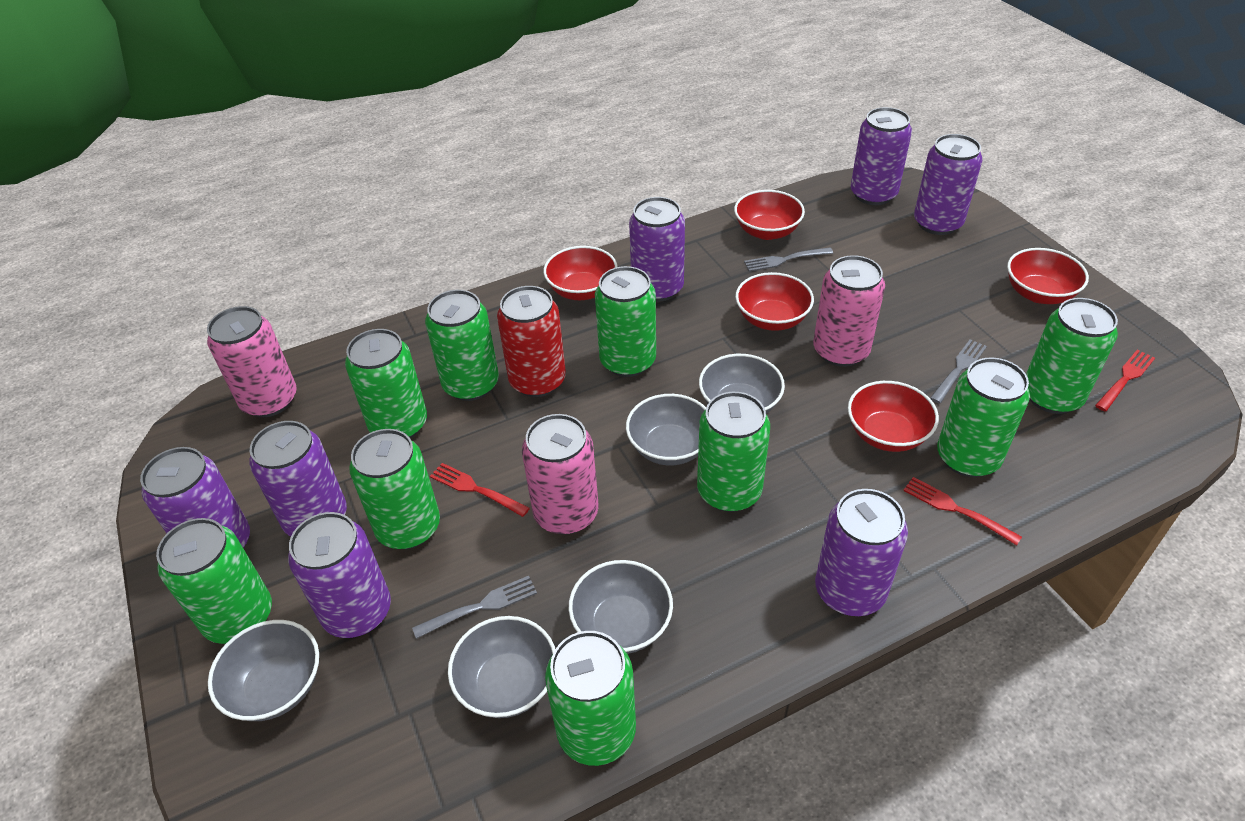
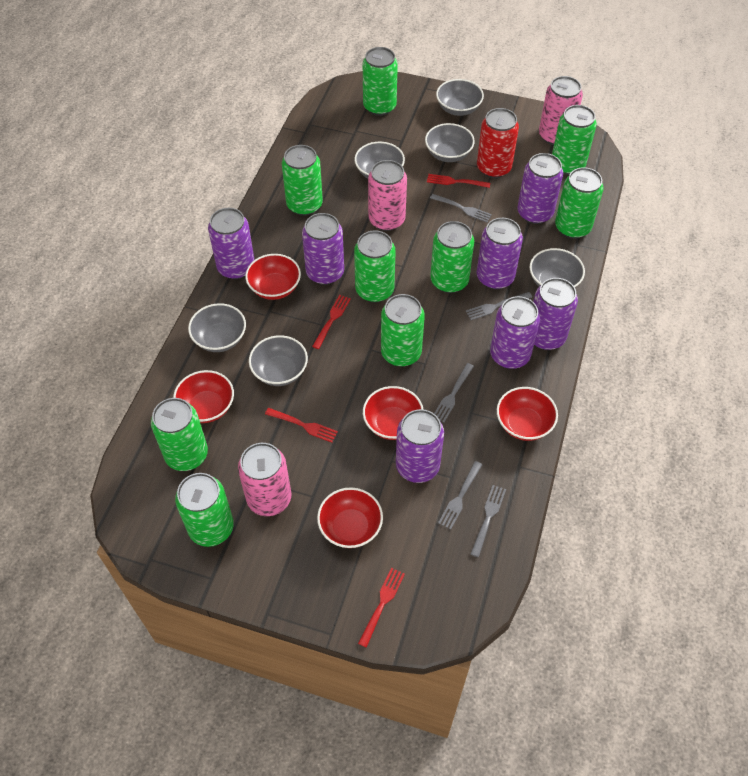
grey bowl: [208,620,319,721] [448,616,555,718] [569,560,673,654] [626,394,706,465] [699,354,785,414] = 5 -> [188,303,246,352] [249,335,308,386] [355,142,405,179] [425,123,475,162] [436,79,484,116] [530,248,585,287] = 6
grey fork: [412,576,537,639] [744,247,833,272] [930,339,987,404] = 3 -> [430,194,492,223] [434,363,474,423] [438,461,482,530] [465,292,532,320] [470,485,506,557] = 5
red fork: [430,463,530,517] [903,477,1022,545] [1095,350,1155,411] = 3 -> [265,408,338,443] [312,295,351,349] [358,568,405,648] [427,174,490,188] = 4

